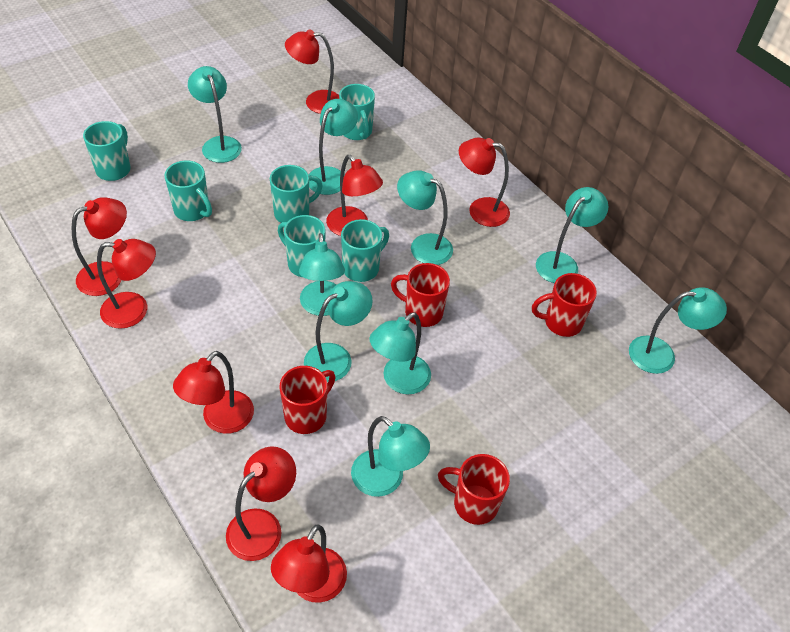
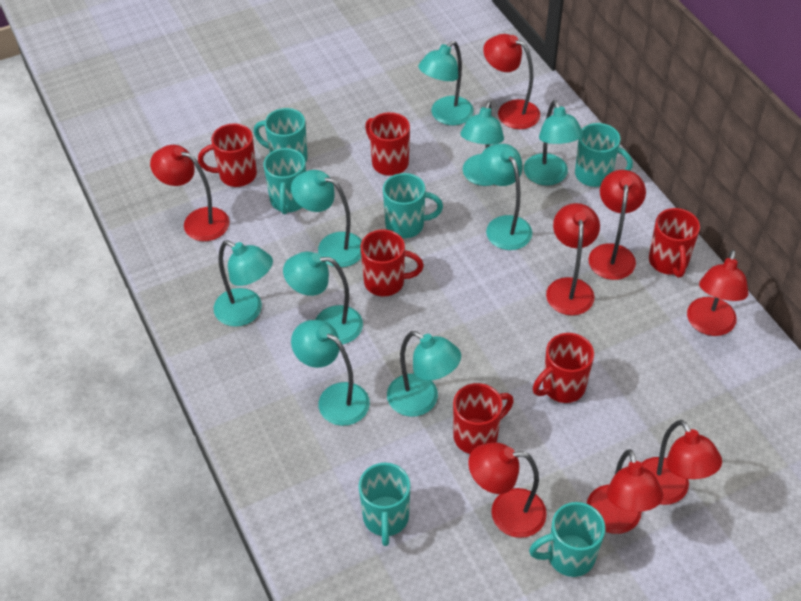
red mug: [280,366,336,434] [391,263,450,327] [438,454,510,525] [532,273,597,337] = 4 -> [198,123,257,187] [361,229,424,296] [365,112,410,176] [453,383,514,454] [533,333,594,403] [649,208,700,278] = 6

